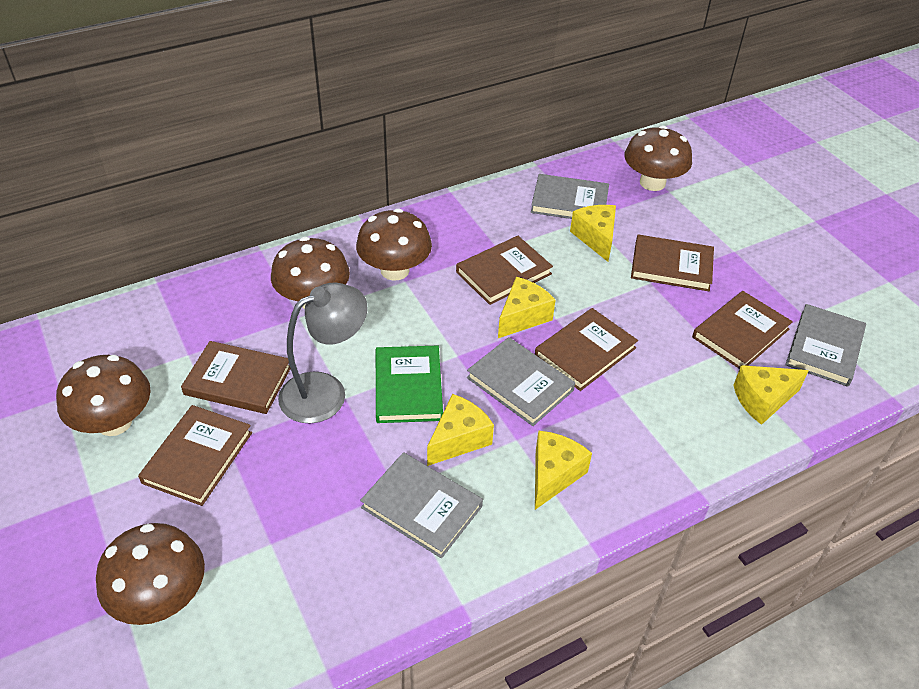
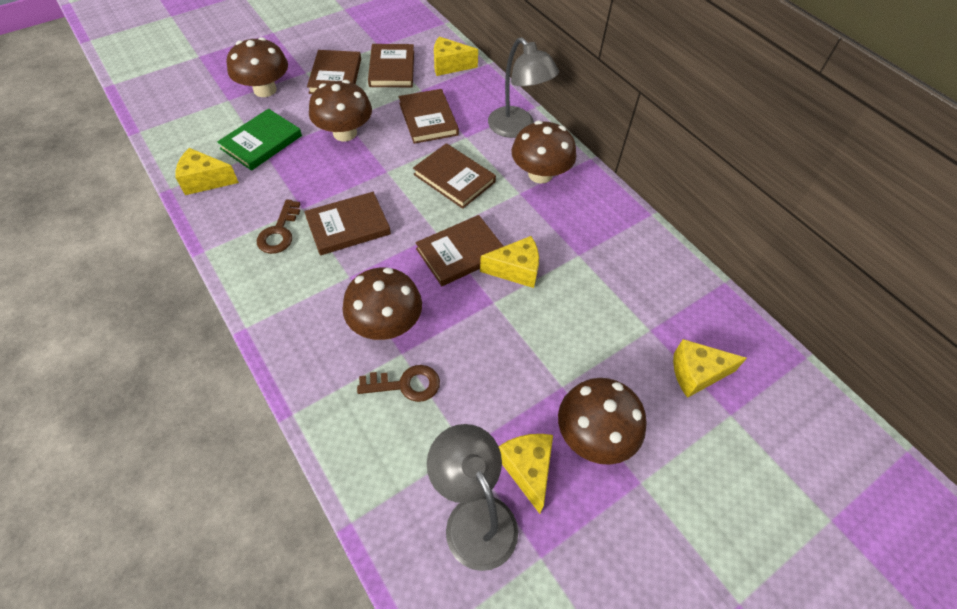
brown key: none = 0 -> [257,199,300,254] [357,365,440,402] = 2
grey book: [360,452,483,558] [467,337,575,426] [531,174,609,219] [785,304,866,387] = 4 -> none = 0
grey lamp: [278,283,367,423] = 1 -> [427,424,518,571] [488,37,559,138] = 2

